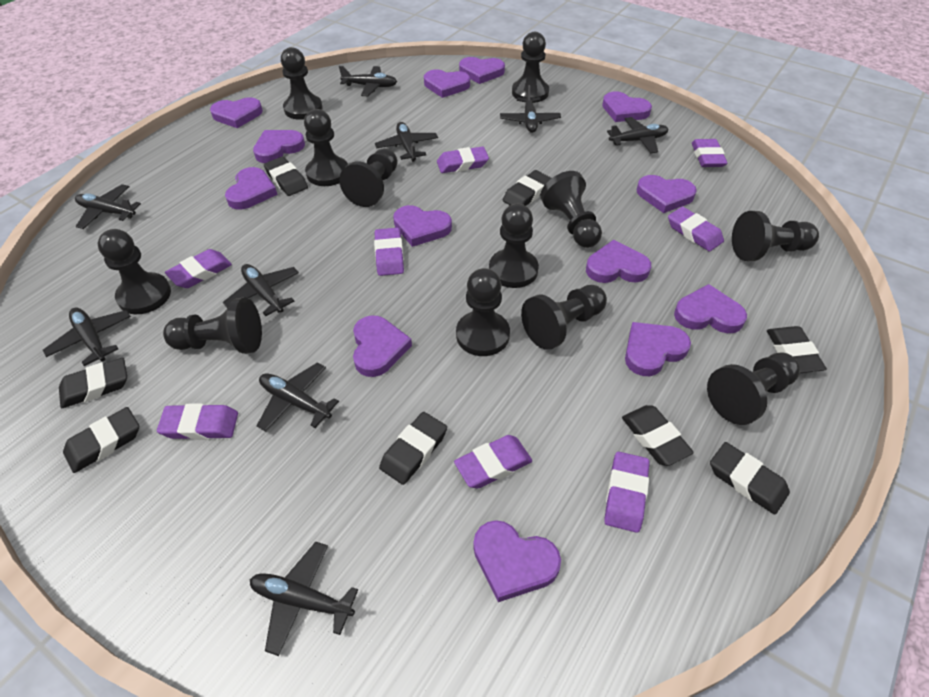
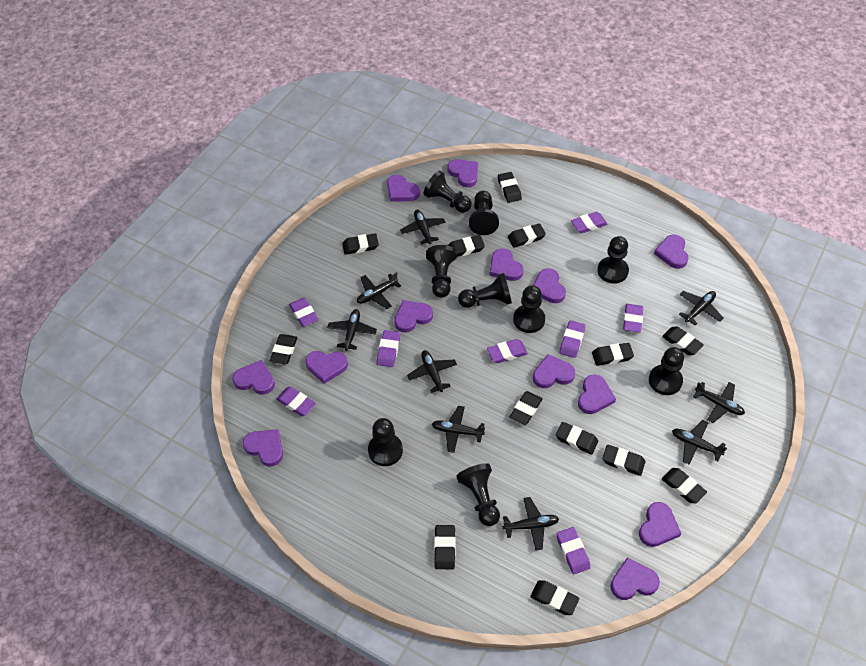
black eraser: [59,358,127,408] [63,407,139,473] [264,157,308,196] [379,412,447,485] [503,170,552,206] [622,405,694,466] [710,442,790,515] [767,326,827,373] = 8 -> [270,334,297,364] [342,233,379,255] [434,525,456,569] [448,235,485,257] [498,172,522,203] [508,223,546,248] [510,391,542,425] [530,580,579,615] [555,422,598,455] [592,343,634,366] [602,445,645,476] [662,326,704,355] [662,468,707,503] = 13
black pawn: [98,229,171,314] [163,297,262,354] [281,47,322,120] [304,109,348,186] [339,148,397,207] [456,268,510,356] [489,204,539,288] [512,32,549,103] [521,285,607,350] [540,171,602,248] [707,352,800,425] [732,211,819,261] = 12 -> [368,418,403,466] [424,171,472,213] [426,245,457,298] [456,463,500,526] [458,273,512,308] [469,191,499,235] [513,285,545,333] [597,236,629,284] [649,347,684,395] = 9

